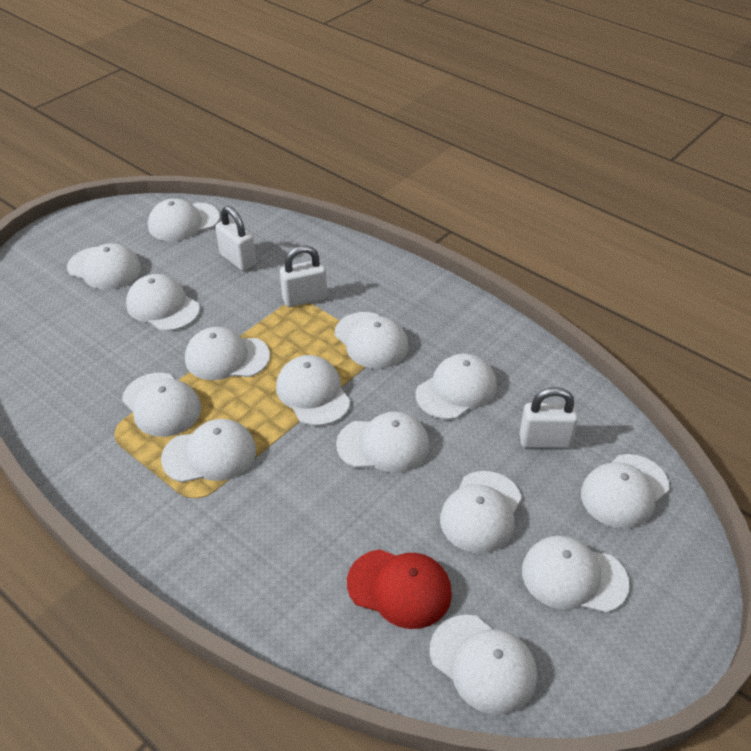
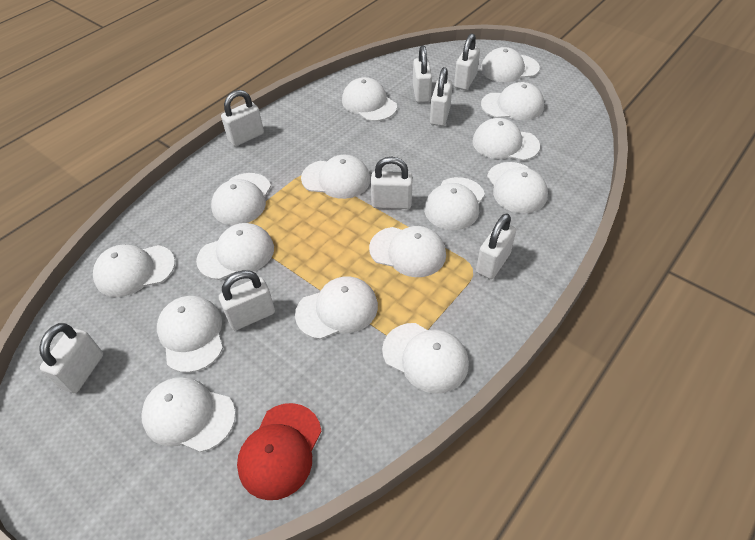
white cap: [67,243,141,290] [122,373,201,437] [126,274,200,331] [148,198,220,241] [161,419,256,483] [185,327,270,380] [276,355,351,426] [335,312,408,369] [336,411,430,473] [416,353,497,420] [430,615,537,715] [440,471,522,553] [522,535,629,613] [581,454,669,529] = 14 -> [93,245,175,297] [141,377,236,452] [157,296,223,373] [196,223,274,280] [211,173,271,225] [295,276,378,339] [301,155,371,199] [342,77,397,121] [369,226,446,277] [382,323,469,394] [424,177,485,230] [472,118,540,161] [481,47,540,82] [481,82,544,120] [487,162,548,213] = 15
white padlock: [215,206,256,271] [280,245,327,307] [520,387,578,448] = 3 -> [39,323,103,393] [219,270,275,330] [221,90,264,146] [371,157,413,209] [413,46,432,103] [430,67,453,126] [454,33,480,90] [476,214,516,279] = 8

